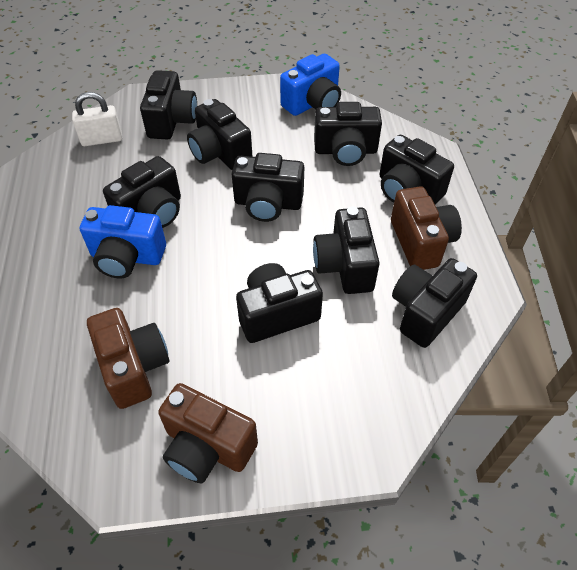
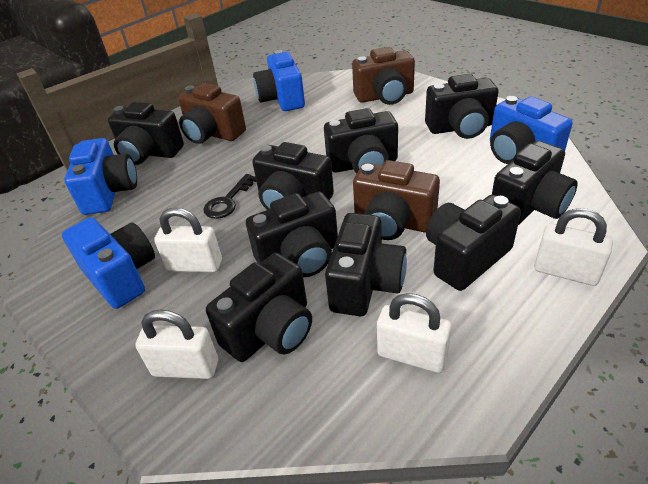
black key: none = 0 -> [203,174,256,219] = 1
blue camera: [80,205,166,279] [280,53,341,116] = 2 -> [62,217,155,309] [64,138,137,215] [253,50,305,111] [490,96,573,164] = 4
white padlock: [72,92,122,146] = 1 -> [135,309,218,379] [154,208,222,272] [377,293,452,373] [534,208,613,286] = 4

